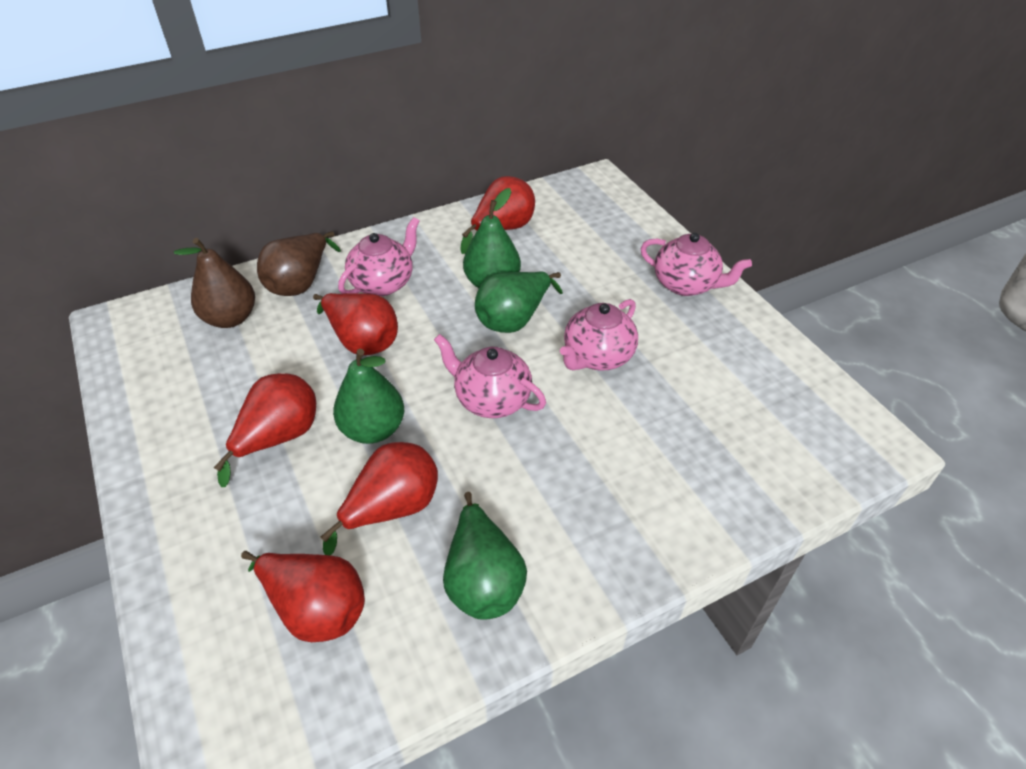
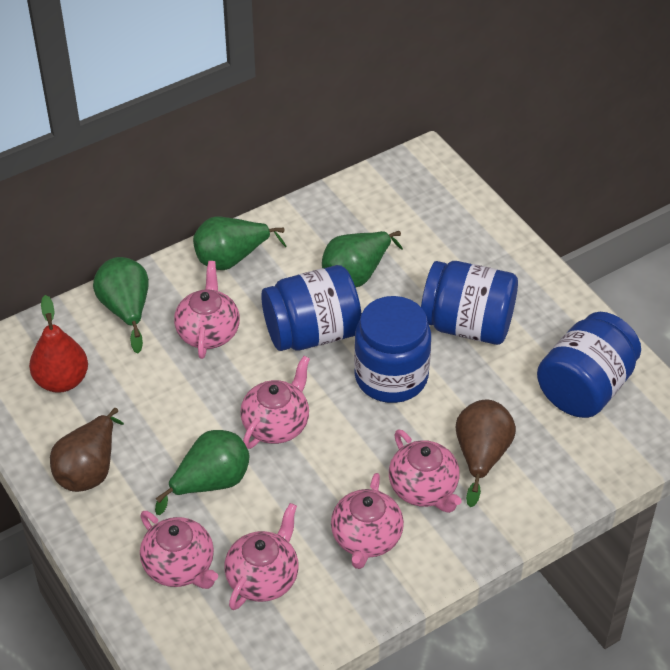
blue jar: none = 0 -> [261,265,362,351] [354,296,431,403] [421,261,518,345] [537,312,641,418] = 4
pink teapot: [338,217,420,296] [434,334,546,418] [560,299,638,371] [640,233,752,296] = 4 -> [140,511,218,589] [174,261,240,359] [224,503,299,610] [240,356,310,449] [331,473,404,569] [389,430,462,513] = 6
red pear: [214,373,316,487] [241,551,365,642] [313,293,398,355] [321,442,438,555] [460,176,535,254] = 5 -> [29,295,88,393] = 1

